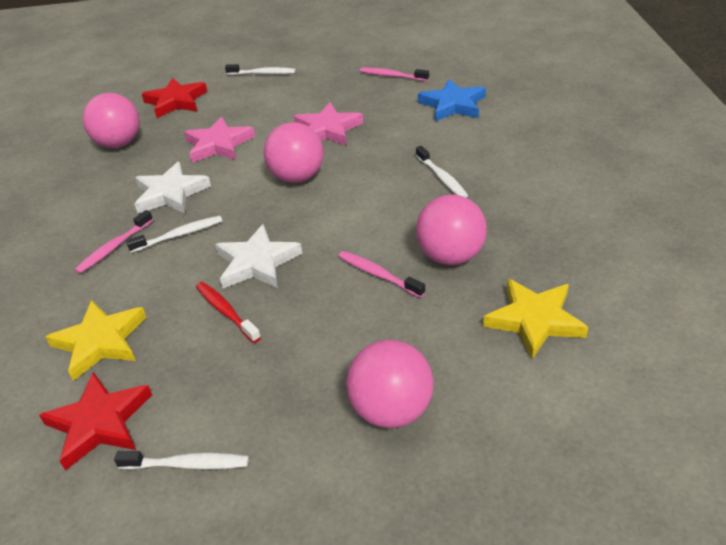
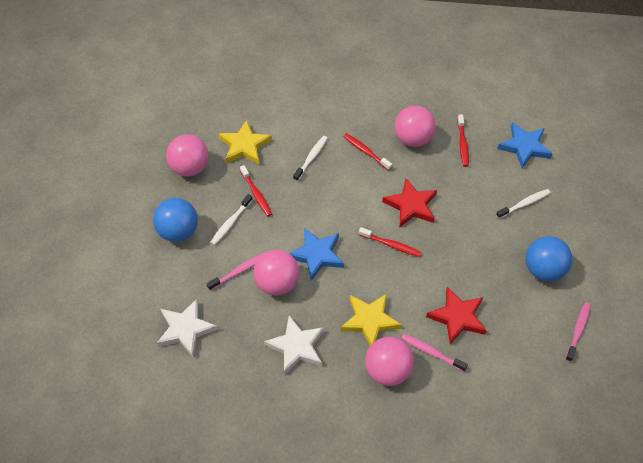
blue ball: none = 0 -> [153,198,198,242] [526,236,572,282] = 2
blue star: [418,79,486,122] = 1 -> [289,228,344,281] [497,122,552,168] = 2
pink star: [184,117,255,163] [294,102,363,146] = 2 -> none = 0
red toothbrush: [196,282,261,343] = 1 -> [240,165,272,217] [343,133,392,171] [359,227,421,257] [457,114,469,167] = 4
white toothbrush: [114,451,249,469] [126,216,222,253] [225,64,296,75] [416,146,468,198] = 4 -> [211,194,253,245] [293,136,328,181] [496,189,550,219] = 3

